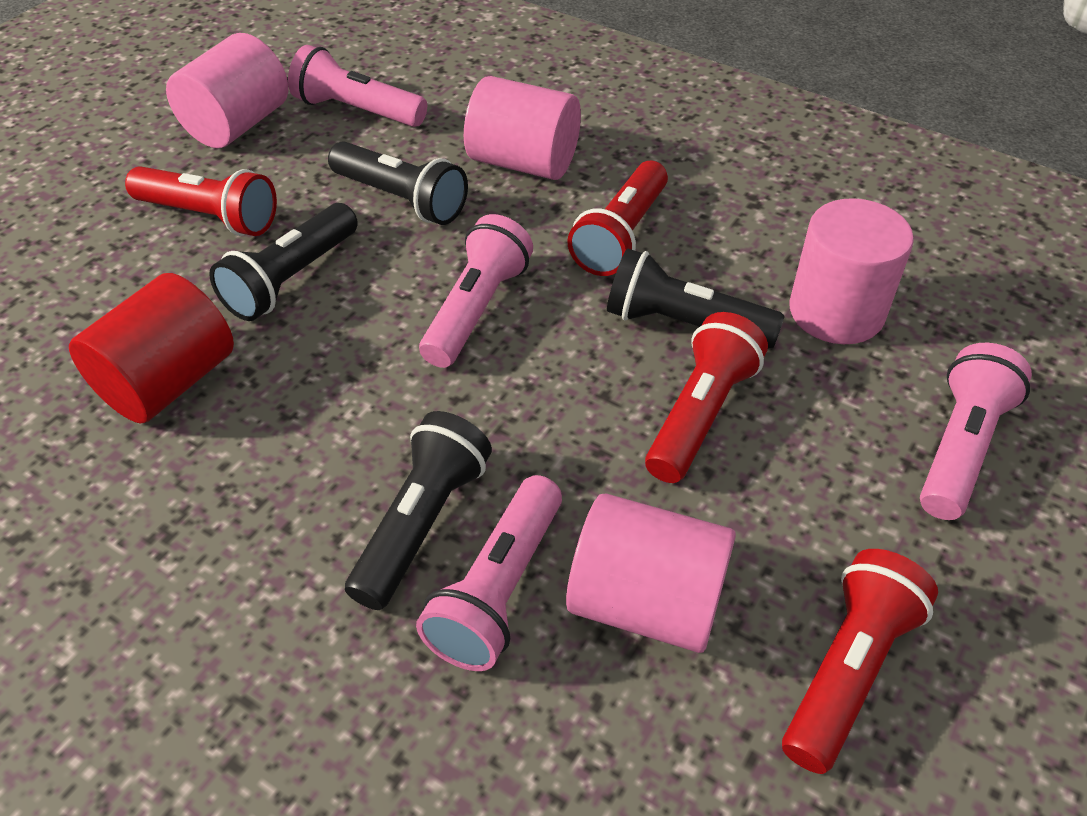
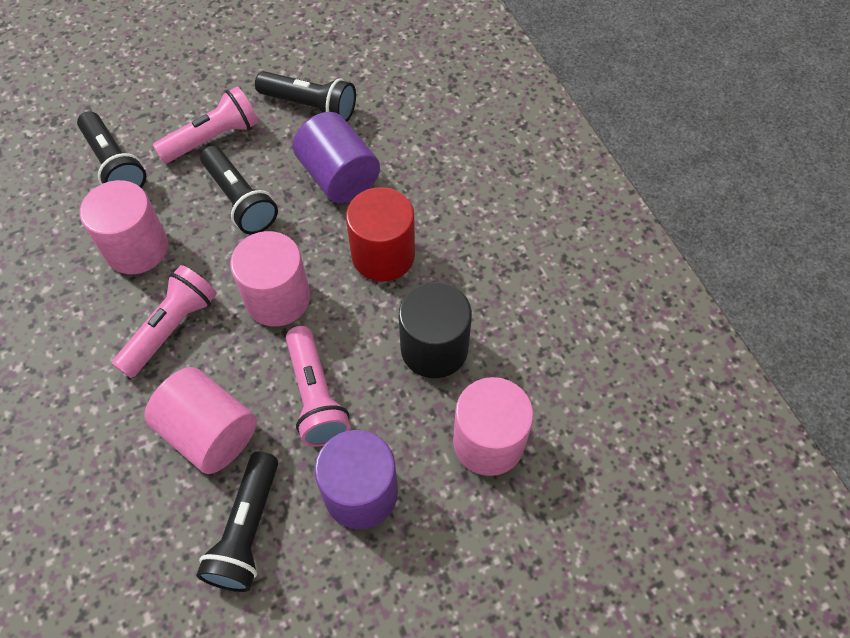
black cylinder: none = 0 -> [399,282,472,378] = 1
pink flashlight: [288,45,427,127] [416,475,562,671] [419,214,533,368] [920,343,1032,520] = 4 -> [112,265,217,378] [153,86,258,164] [286,326,350,447] = 3
purple cylinder: none = 0 -> [293,112,380,203] [314,430,398,529] = 2
red flashlight: [125,166,277,236] [567,161,668,276] [645,312,768,483] [782,549,938,774] = 4 -> none = 0

